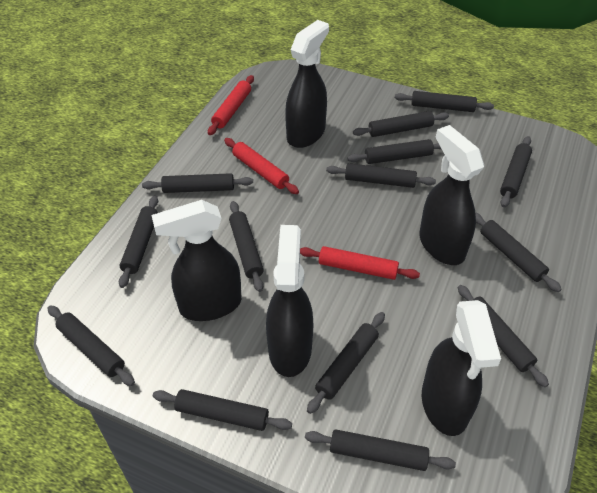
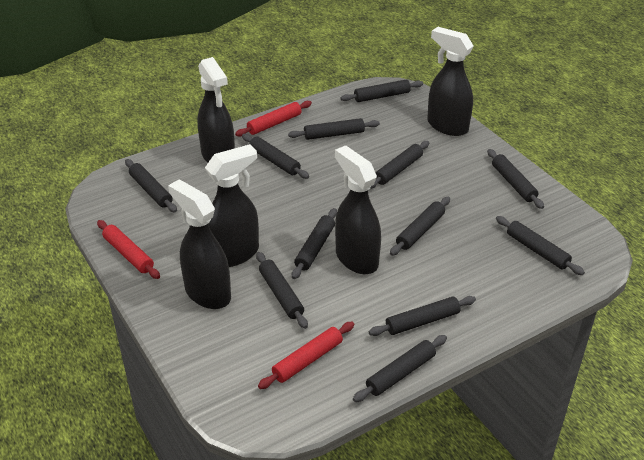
black rolling pin: [47,305,135,386] [119,196,158,288] [142,173,253,193] [153,389,292,431] [229,201,264,292] [305,429,456,471] [307,312,385,414] [326,163,436,188] [347,139,441,164] [353,111,449,137] [395,91,494,112] [458,285,549,387] [475,212,562,292] [500,136,532,208] = 14 -> [125,159,177,213] [242,134,309,179] [256,252,308,329] [288,118,380,140] [292,208,337,279] [341,79,423,102] [353,335,447,402] [369,296,476,336] [370,141,429,189] [390,197,450,256] [487,149,544,209] [496,216,585,275] = 12

